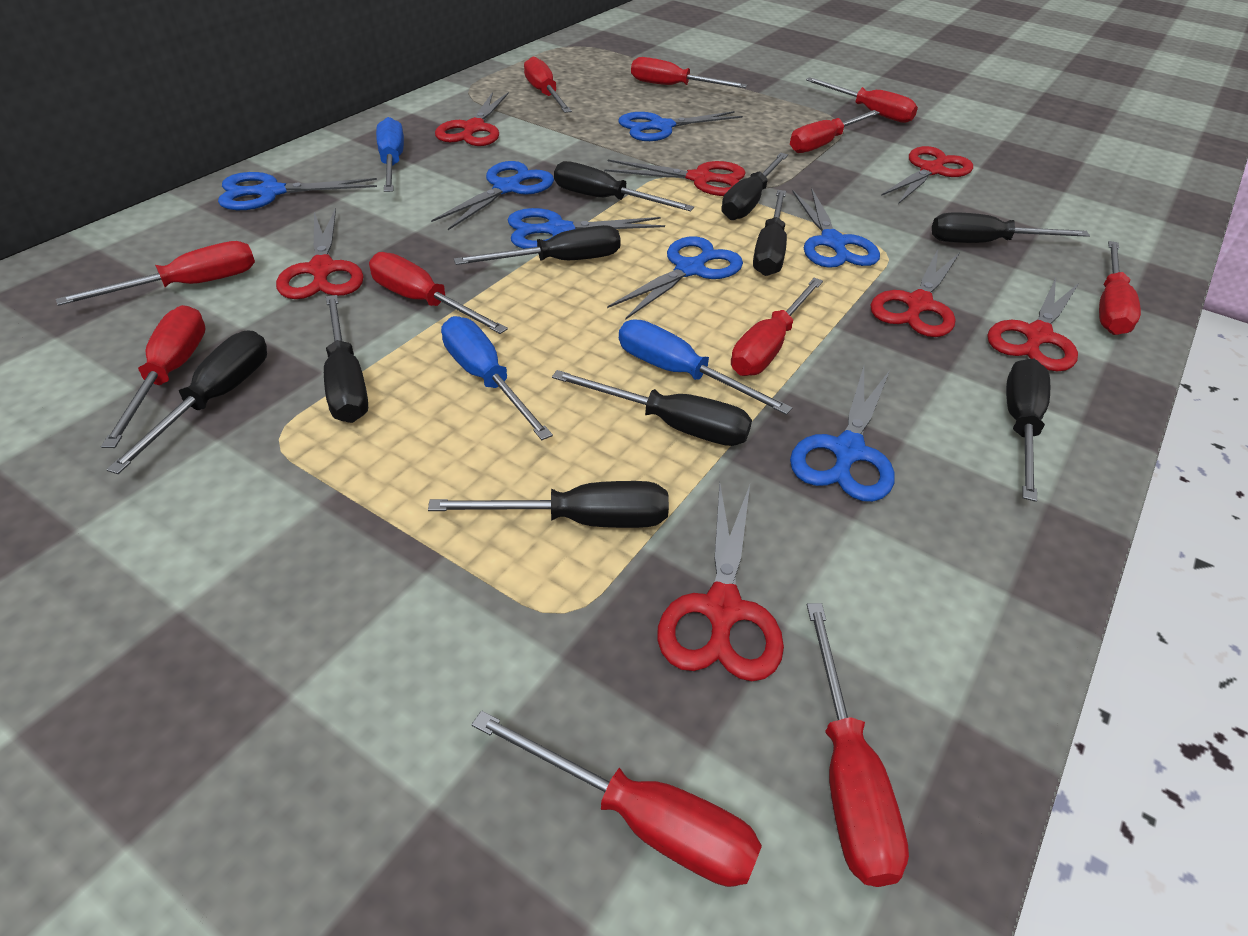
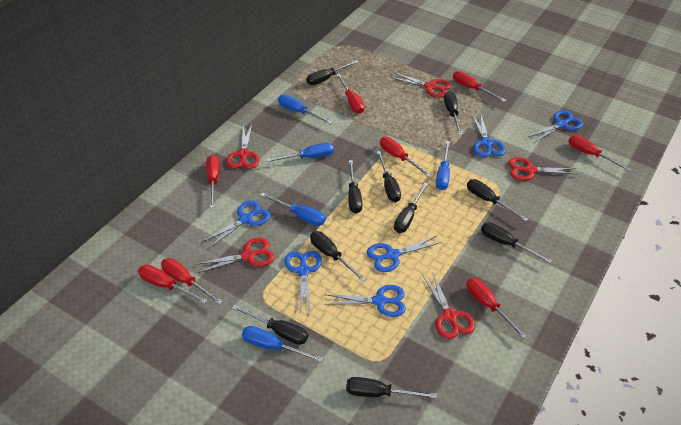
blue scissors: [218,172,377,210] [431,161,554,230] [507,208,665,249] [607,236,743,320] [619,111,743,141] [790,366,895,502] [792,188,880,268] = 7 -> [202,200,271,248] [284,251,322,314] [324,285,406,317] [367,236,442,272] [472,114,506,157] [528,110,583,142] = 6
blue screwdriver: [376,117,404,192] [441,316,553,440] [619,319,793,415] = 3 -> [242,326,324,362] [260,192,326,226] [266,143,334,162] [278,95,332,124] [436,141,450,190] = 5
red scissors: [276,208,364,299] [435,92,509,146] [604,159,746,196] [657,482,784,681] [870,249,960,337] [881,146,973,204] [987,278,1079,372] = 7 -> [195,238,274,273] [226,124,259,169] [390,72,451,98] [423,274,475,339] [508,157,576,181] = 5
red screwdriver: [56,241,255,306] [101,305,206,448] [369,252,508,334] [472,710,762,887] [524,56,572,113] [631,57,747,88] [731,278,823,376] [790,110,880,153] [806,77,918,123] [807,603,909,887] [1099,241,1141,335] = 11 -> [138,264,208,304] [161,258,223,305] [206,155,219,208] [336,74,364,114] [380,137,431,177] [453,71,506,102] [466,278,527,339] [568,135,632,172] = 8

